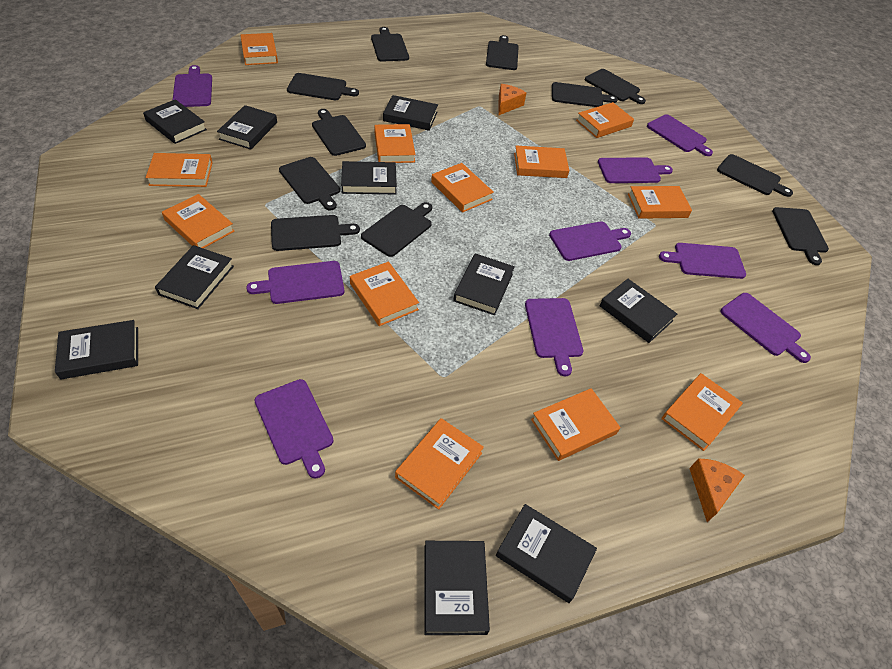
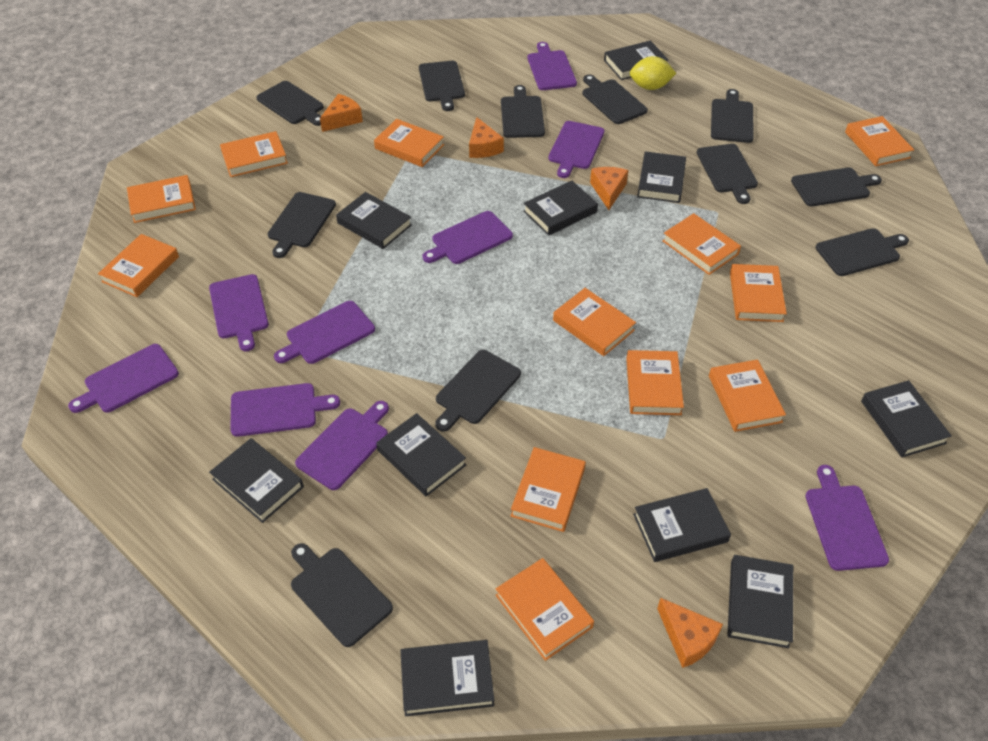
orange cheese: [498,84,526,116] [689,459,745,522] = 2 -> [320,94,363,132] [469,117,504,158] [590,167,628,210] [657,598,723,668] = 4
yellow lemon: none = 0 -> [630,56,676,90] = 1

